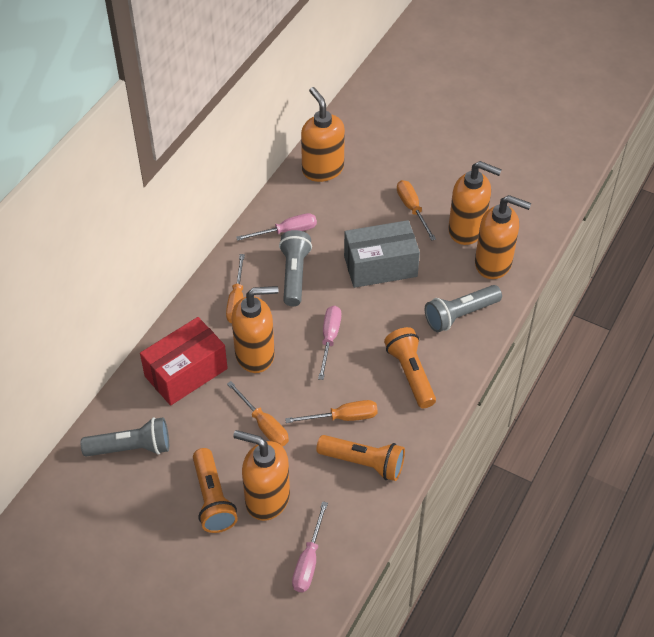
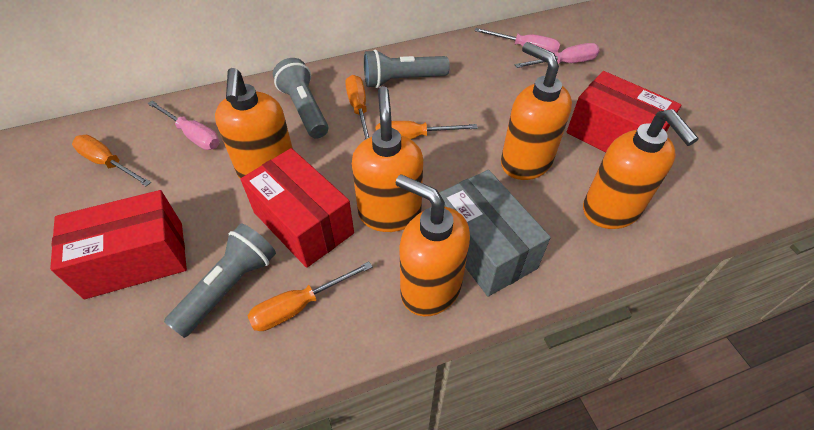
orange flashlight: [193,448,238,533] [316,435,405,481] [384,327,436,408] = 3 -> none = 0
red box: [140,317,228,406] = 1 -> [50,190,187,299] [240,148,354,268] [567,71,681,152] = 3

